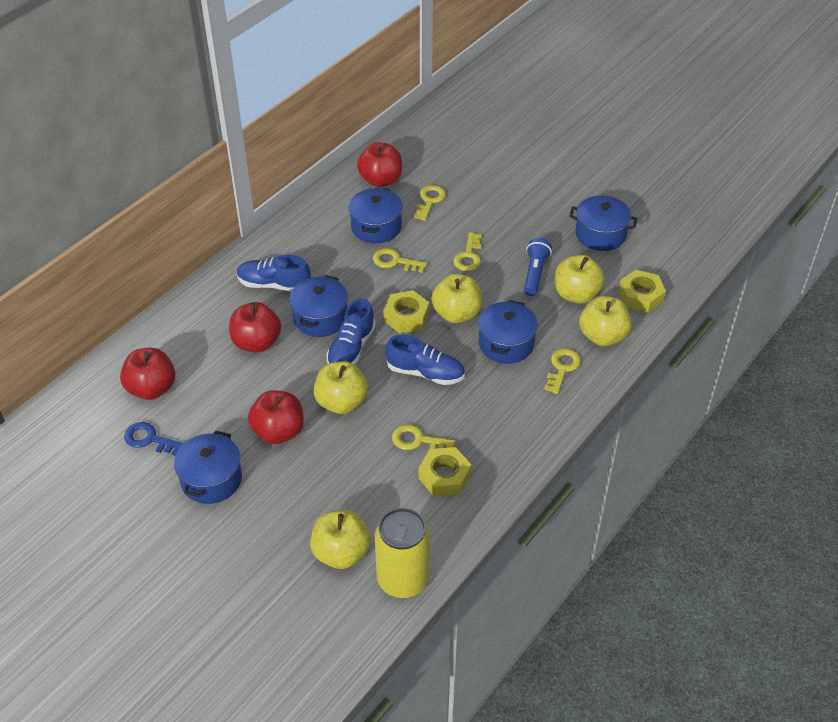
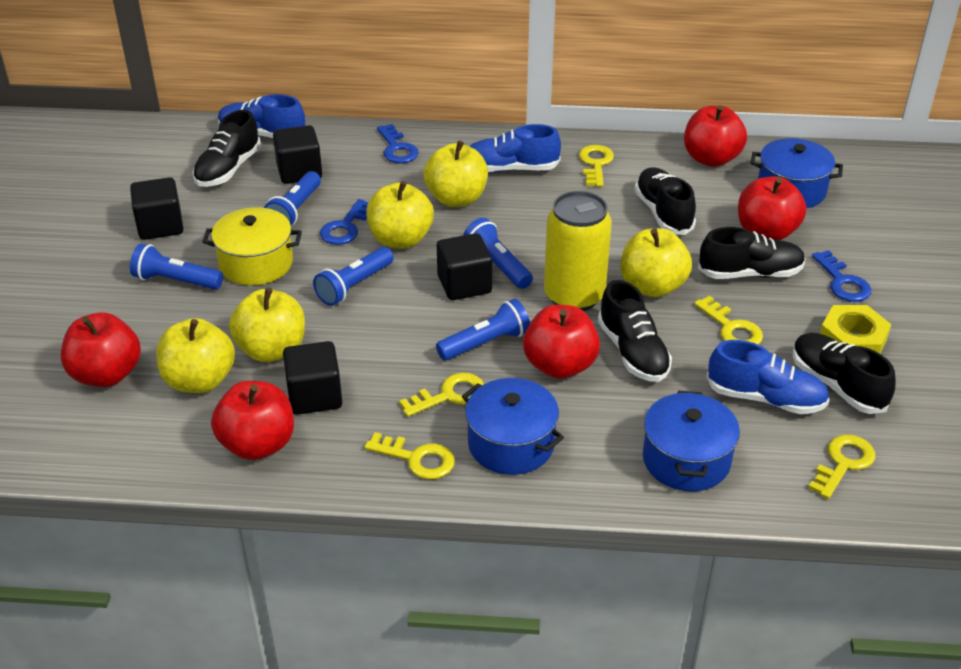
black cube: none = 0 -> [130,177,183,240] [273,125,322,184] [283,341,342,415] [437,233,492,300] = 4
black shoe: none = 0 -> [193,110,261,187] [598,280,672,382] [634,167,696,235] [698,227,806,279] [793,333,896,414] = 5
blue flashlight: [524,238,552,296] = 1 -> [130,243,223,289] [264,171,321,226] [313,247,394,306] [436,299,530,361] [463,218,533,289] = 5
blue key: [124,422,184,455] = 1 -> [320,199,369,245] [377,124,419,163] [812,250,871,302] = 3
blue pot: [174,431,242,504] [289,275,348,337] [349,187,403,243] [478,300,538,364] [569,195,637,251] = 5 -> [462,378,564,475] [643,391,740,491] [751,138,843,208] = 3
red apple: [120,348,175,400] [229,302,281,353] [248,390,304,444] [357,142,402,187] = 4 -> [61,313,141,387] [211,381,294,460] [523,305,600,379] [684,105,747,167] [738,176,806,240] = 5
yellow nut: [383,290,429,333] [418,447,471,496] [618,270,666,313] = 3 -> [820,305,892,354] = 1
yellow pot: none = 0 -> [202,207,302,285] = 1

